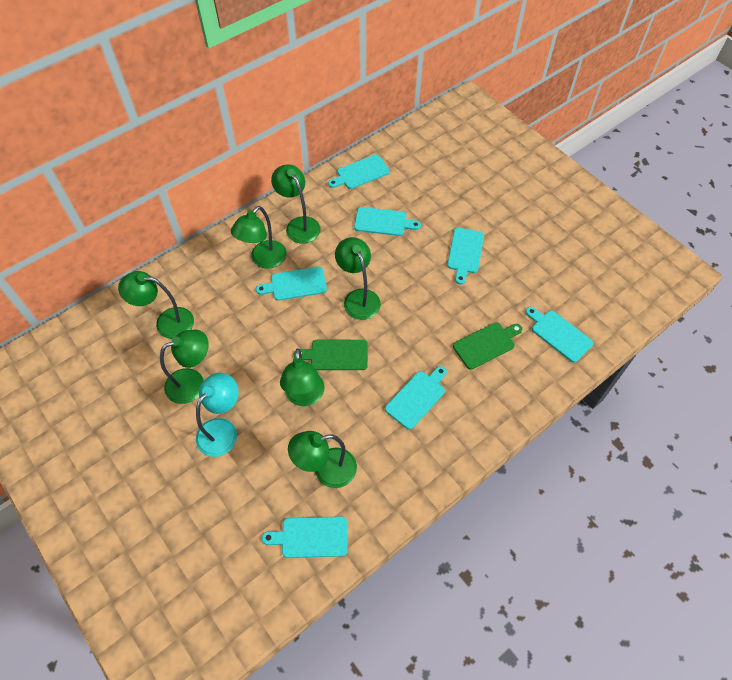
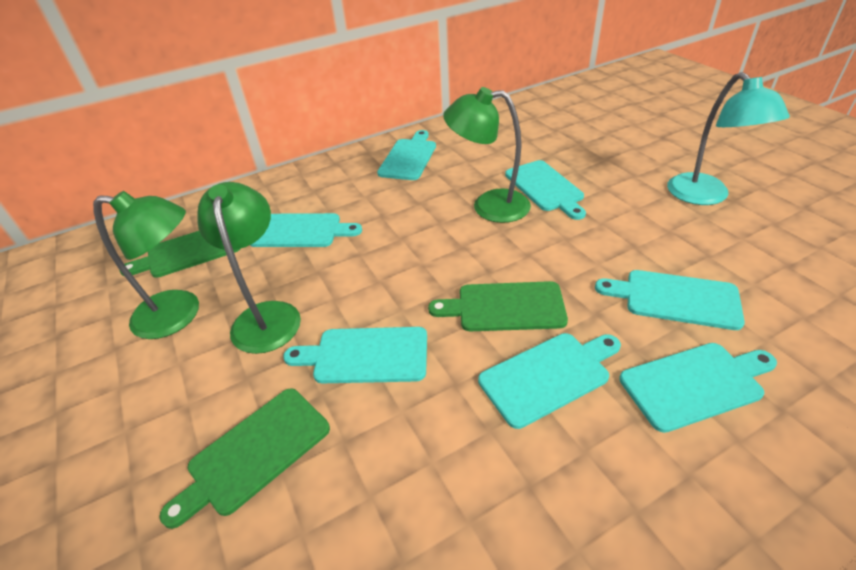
green cutting board: [294,340,368,370] [453,323,522,370] = 2 -> [119,231,240,278] [159,388,330,529] [428,281,568,331] = 3
green lamp: [118,271,194,339] [160,329,209,404] [231,206,287,269] [271,164,321,244] [280,348,324,406] [288,431,357,488] [335,237,381,320] = 7 -> [93,191,199,339] [197,182,301,354] [443,87,531,223] = 3

